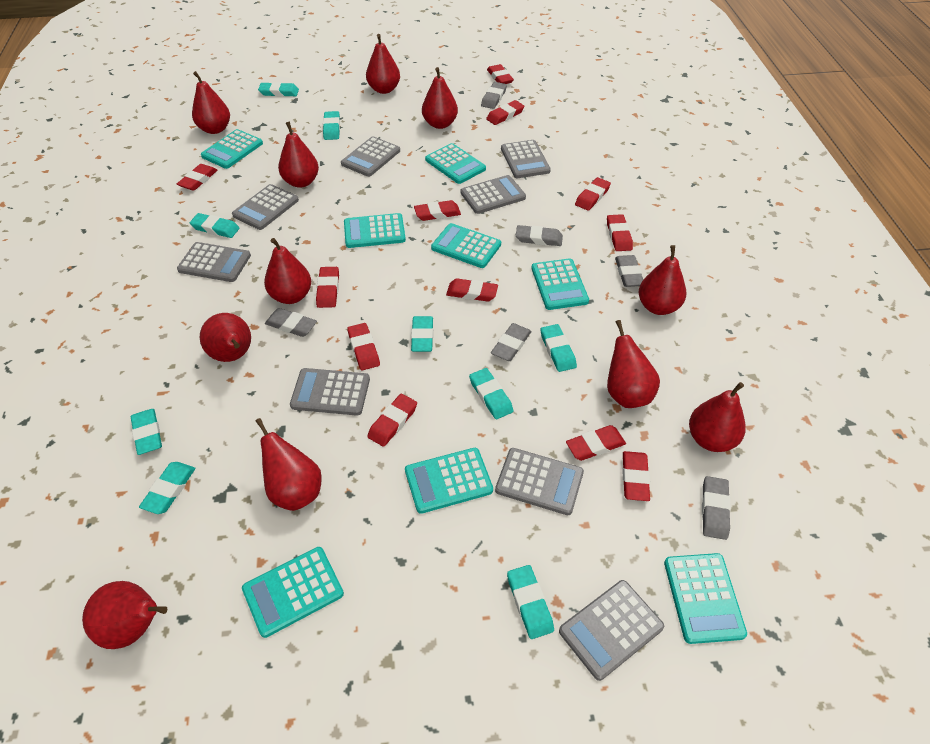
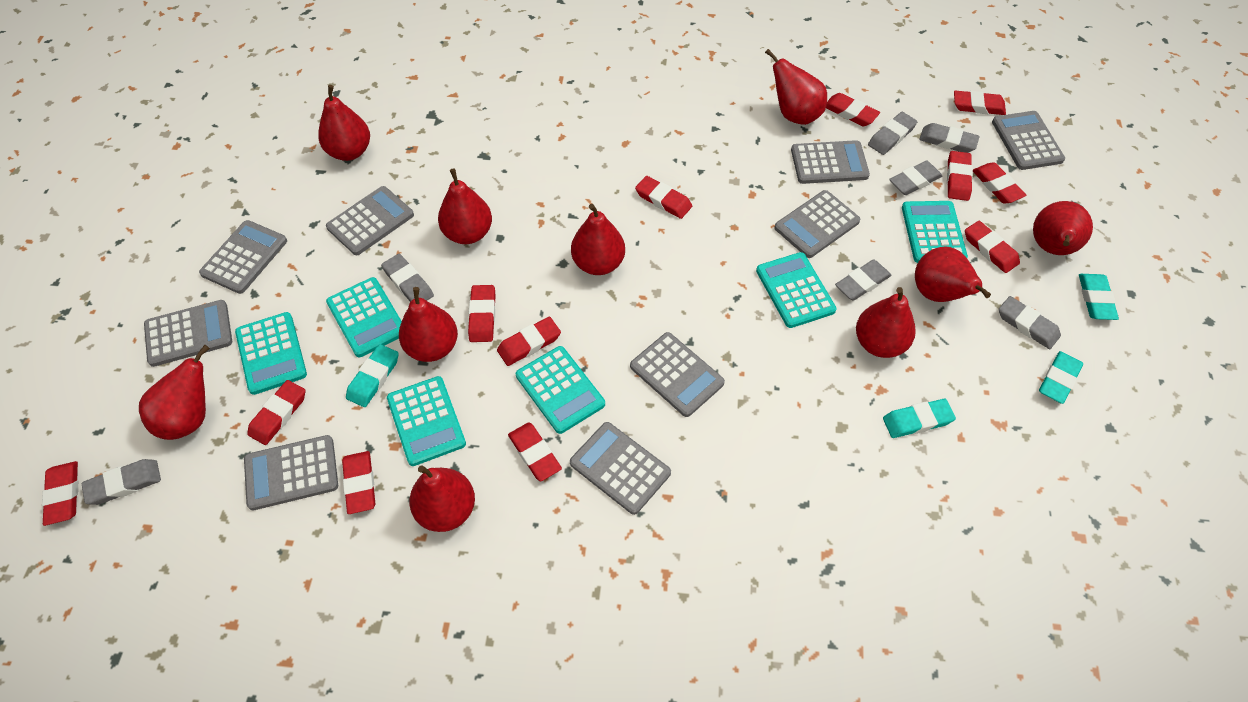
grey calculator: [177,242,251,282] [232,184,299,230] [290,368,370,416] [341,136,400,177] [461,175,526,214] [495,448,584,515] [501,140,551,178] [559,580,664,681] = 8 -> [144,300,232,367] [199,220,287,294] [244,435,338,510] [326,186,414,255] [570,422,671,515] [630,332,725,417] [774,190,860,258] [791,140,870,184] [992,111,1065,170] = 9
grey eraser: [265,308,317,337] [481,82,507,109] [491,323,532,361] [516,225,563,246] [615,255,643,287] [702,476,731,540] = 6 -> [82,459,161,505] [381,254,434,302] [835,259,891,301] [868,112,917,155] [889,160,943,195] [919,123,980,153] [999,296,1061,349] = 7
red pear: [82,581,167,649] [192,71,230,134] [200,313,251,362] [256,418,322,511] [264,238,311,304] [278,122,319,188] [366,34,400,94] [422,67,458,129] [607,320,660,408] [639,245,686,315] [689,382,746,452] = 11 -> [139,345,210,440] [318,85,370,161] [399,287,458,362] [409,465,475,532] [438,168,492,244] [571,204,625,275] [765,49,827,125] [856,287,916,358] [915,246,991,302] [1033,201,1093,255] = 10
turquoise calculator: [201,129,263,169] [242,547,344,638] [344,213,406,248] [405,448,493,514] [425,143,486,184] [431,223,501,268] [531,259,589,310] [664,553,747,644] = 8 -> [235,312,307,395] [326,277,402,357] [387,376,466,466] [516,346,605,434] [756,252,836,328] [902,201,968,263] = 6
turquoise eraser: [131,409,162,455] [139,462,196,514] [190,213,240,238] [258,82,299,97] [323,111,340,140] [411,316,433,352] [469,368,513,419] [507,565,554,639] [541,324,577,372] = 9 -> [346,344,399,407] [883,399,956,438] [1039,351,1083,404] [1079,274,1119,320] = 4

